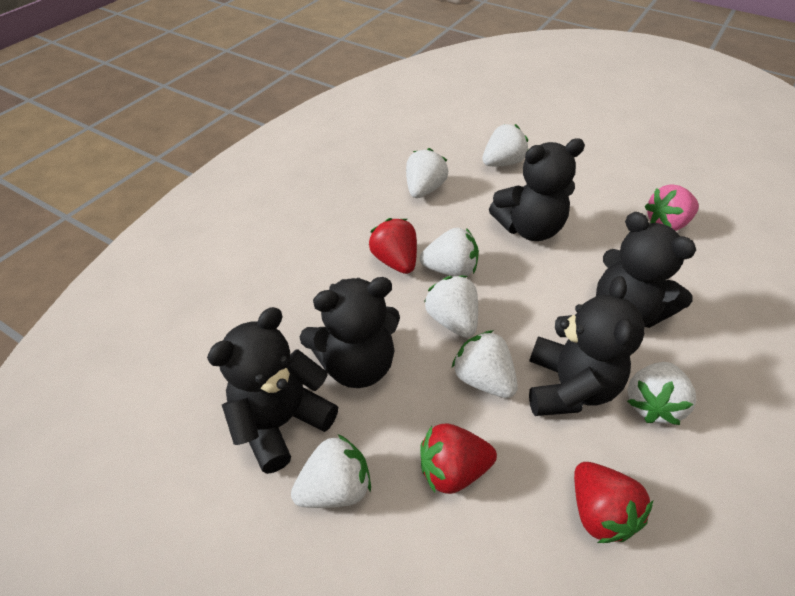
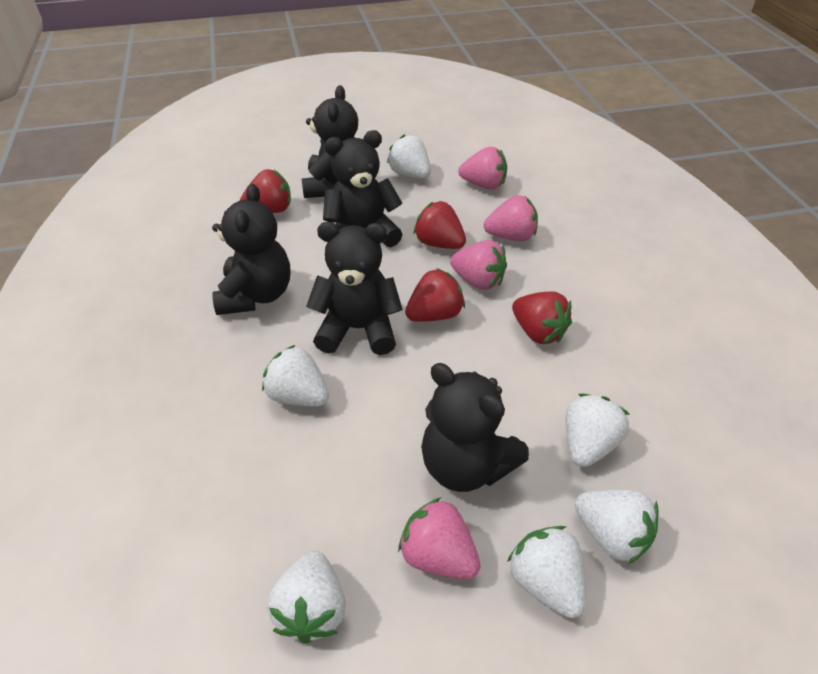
pink strawberry: [645,184,699,231] = 1 -> [398,497,481,579] [450,240,507,290] [458,146,507,190] [484,195,538,241] = 4
red strawberry: [369,218,417,274] [420,423,497,494] [574,462,653,543] = 3 -> [240,169,291,213] [405,268,465,322] [413,201,466,249] [512,291,572,344] = 4
white strawberry: [291,434,371,508] [406,148,448,198] [420,228,479,276] [424,276,478,338] [452,330,518,398] [482,124,528,166] [627,362,696,425] = 7 -> [262,345,329,407] [267,551,346,644] [387,135,431,179] [507,526,586,618] [566,394,630,467] [575,490,659,564] = 6

